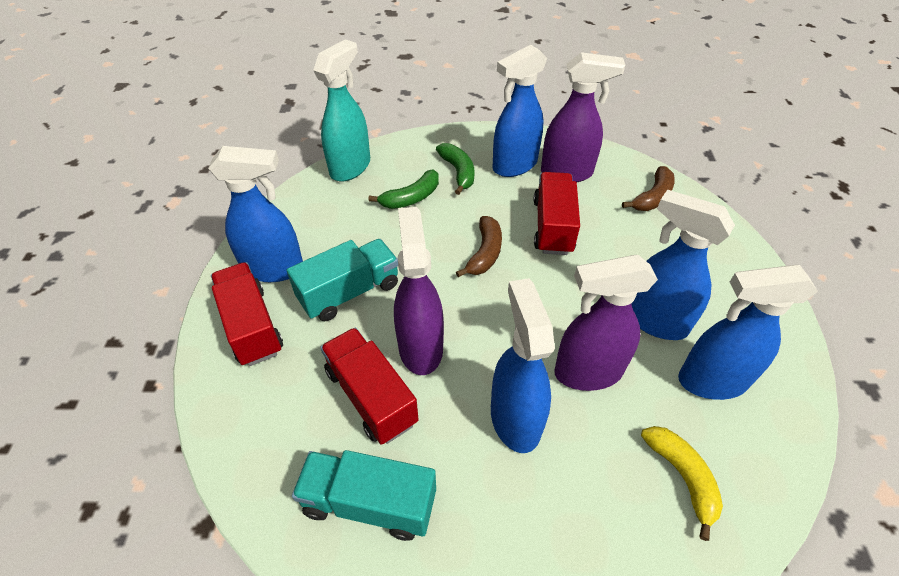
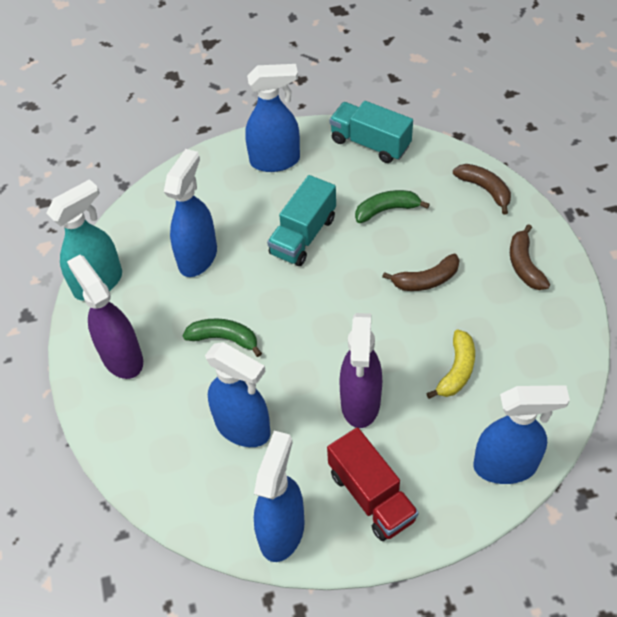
brown banana: [456,216,502,277] [622,166,675,211] = 2 -> [382,254,460,291] [453,164,511,215] [510,224,550,290] = 3
purple spray bottle: [394,207,444,375] [541,52,625,182] [554,255,658,391] = 3 -> [67,255,143,379] [340,313,382,428] = 2
red truck: [211,262,283,366] [320,328,419,445] [533,172,580,255] = 3 -> [327,427,419,541] = 1

